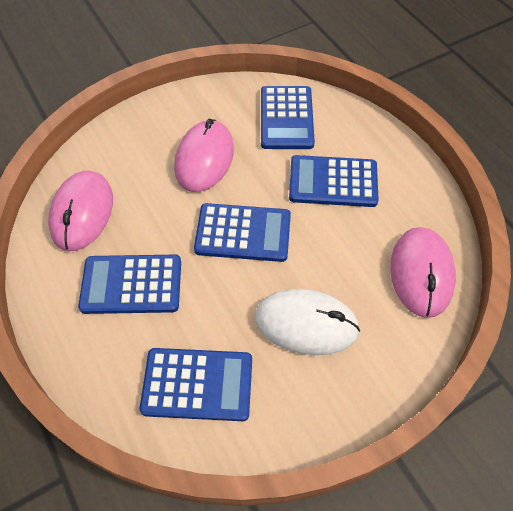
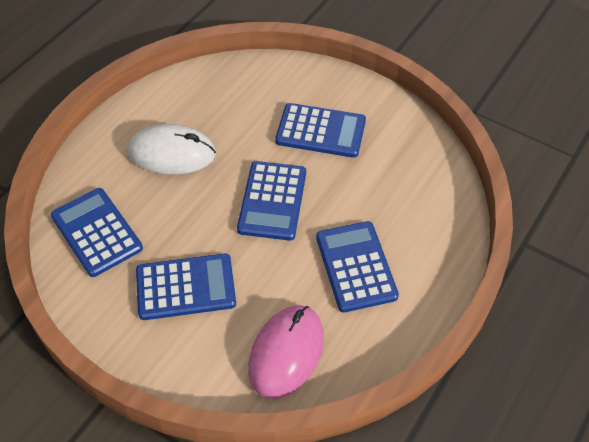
pink mouse: [48,170,113,251] [174,119,234,192] [390,227,456,318] = 3 -> [248,305,324,399] = 1

